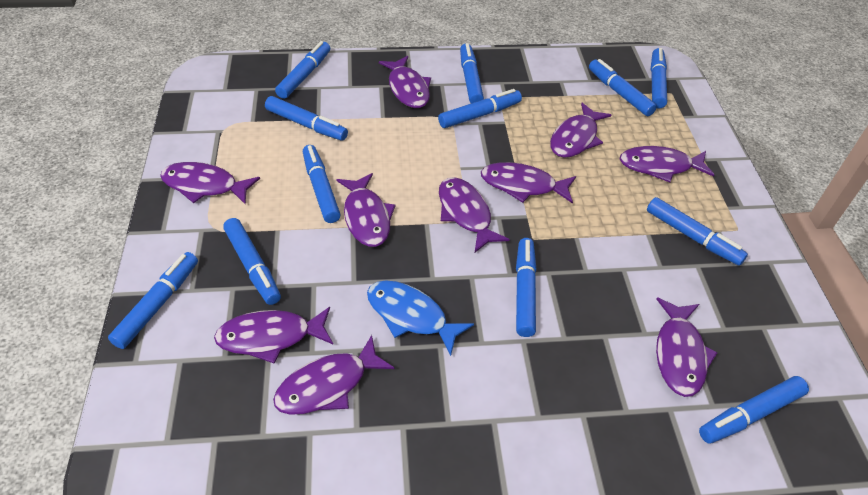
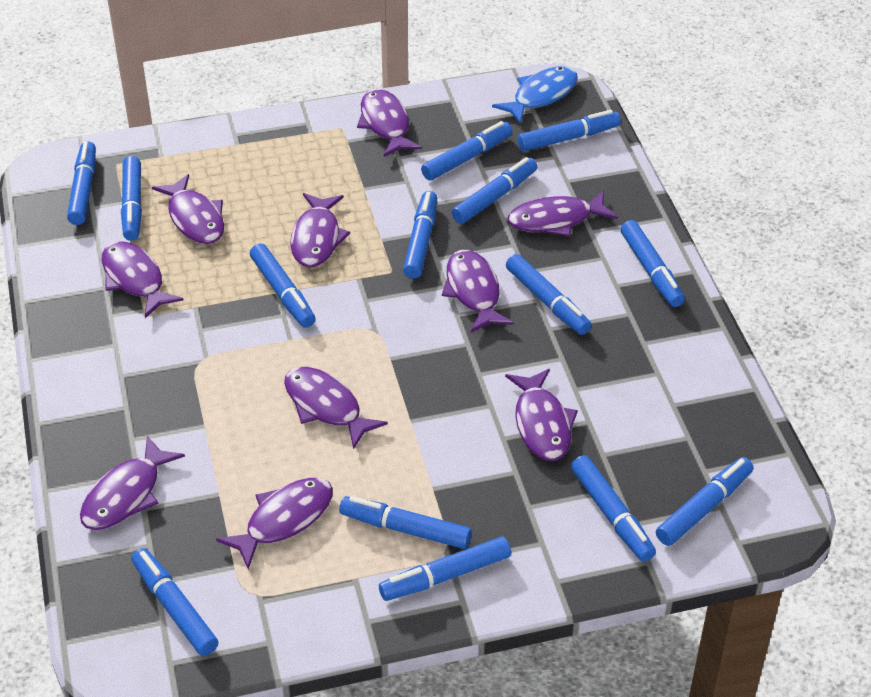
blue marker: [108,252,198,349] [223,218,281,305] [265,96,348,141] [275,41,330,99] [303,145,341,223] [438,89,522,128] [460,43,484,103] [516,238,537,337] [589,59,657,116] [647,197,748,266] [651,48,667,108] [699,376,809,444] = 12 -> [67,141,96,225] [121,156,142,241] [131,548,218,656] [250,243,316,328] [339,496,472,549] [379,536,511,601] [403,191,437,279] [421,121,512,180] [452,157,537,224] [506,254,591,335] [518,110,621,151] [571,455,656,562] [621,220,685,307] [656,457,753,546] = 14

